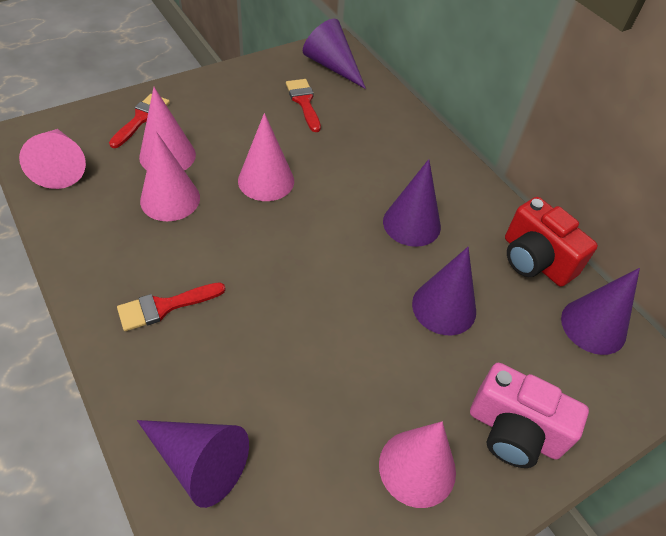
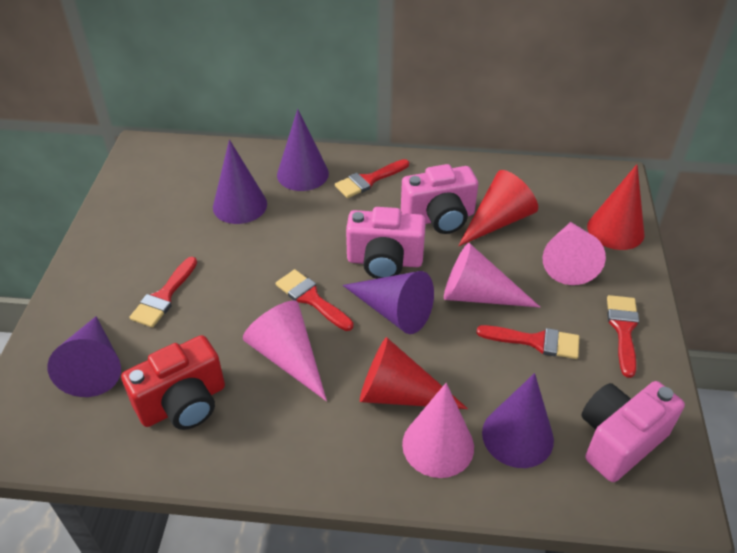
pink camera: [470,363,589,468] = 1 -> [346,207,426,279] [401,164,478,234] [582,381,685,482] = 3
pink cone: [19,129,86,189] [139,87,196,170] [140,131,200,221] [238,113,294,201] [379,422,456,508] = 5 -> [243,301,327,401] [402,383,474,478] [444,243,540,307] [543,222,606,285] = 4
red brush: [109,94,170,148] [117,282,226,331] [286,79,321,132] = 3 -> [129,257,197,328] [276,269,354,331] [335,159,409,198] [476,325,579,359] [607,295,639,378] = 5
red cone: none = 0 -> [360,337,468,409] [458,170,538,246] [587,164,645,250] = 3

